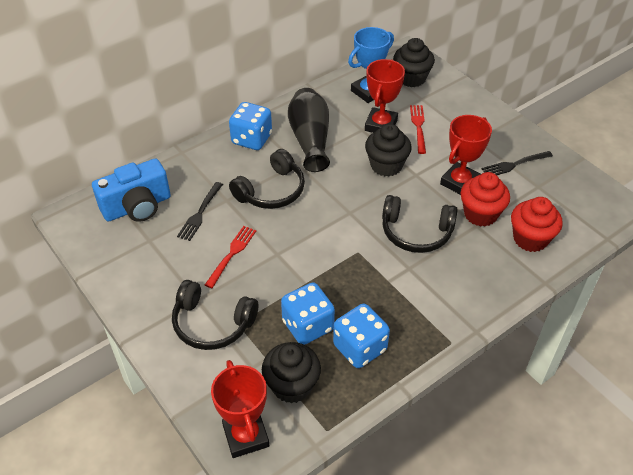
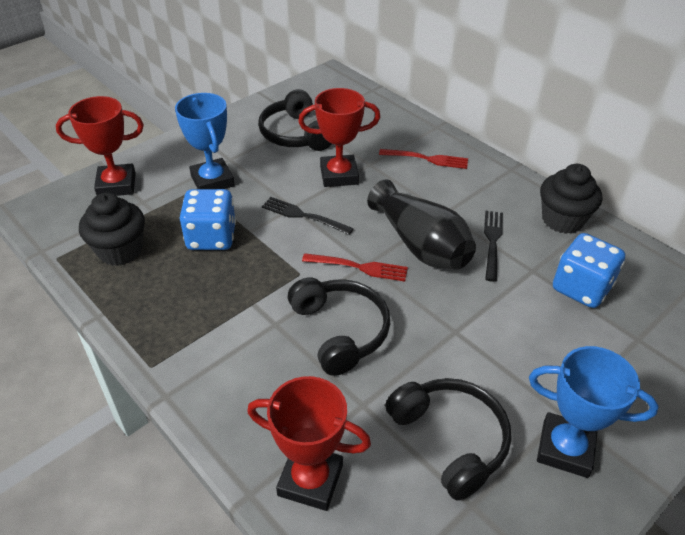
black cupcake: [262,342,321,403] [365,124,412,177] [393,38,435,87] = 3 -> [79,193,145,266] [540,164,602,234] = 2
blue camera: [92,158,171,222] = 1 -> none = 0
blue dice: [229,102,272,150] [281,283,335,345] [333,304,390,368] = 3 -> [180,189,236,250] [553,233,625,308] = 2
blue trophy: [348,27,394,103] = 1 -> [175,93,235,189] [529,346,659,478] = 2
red cupcake: [460,172,510,227] [511,197,563,252] = 2 -> none = 0

